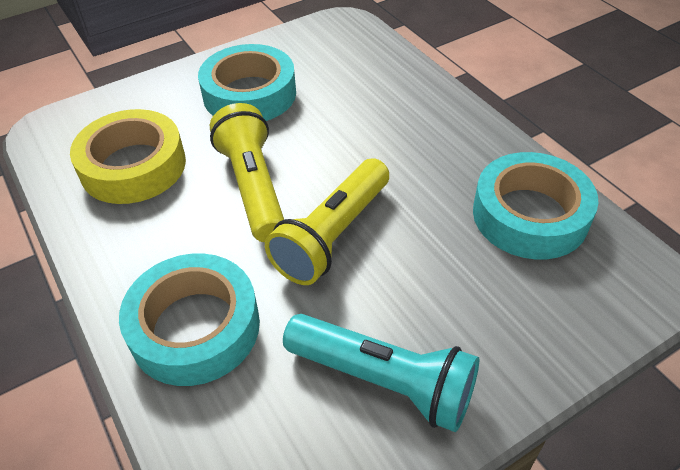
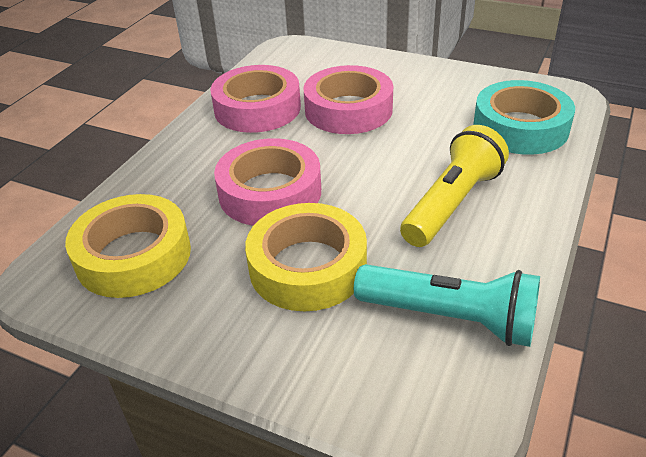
pink tape: none = 0 -> [210,65,301,133] [214,138,321,226] [303,65,393,134] = 3
turquoise tape: [119,253,260,386] [198,44,296,121] [473,152,598,260] = 3 -> [473,80,575,155] = 1
yellow flashlight: [210,103,284,242] [265,158,389,285] = 2 -> [400,125,509,247] = 1
yellow tape: [70,109,186,204] = 1 -> [65,194,191,298] [245,203,367,311] = 2

